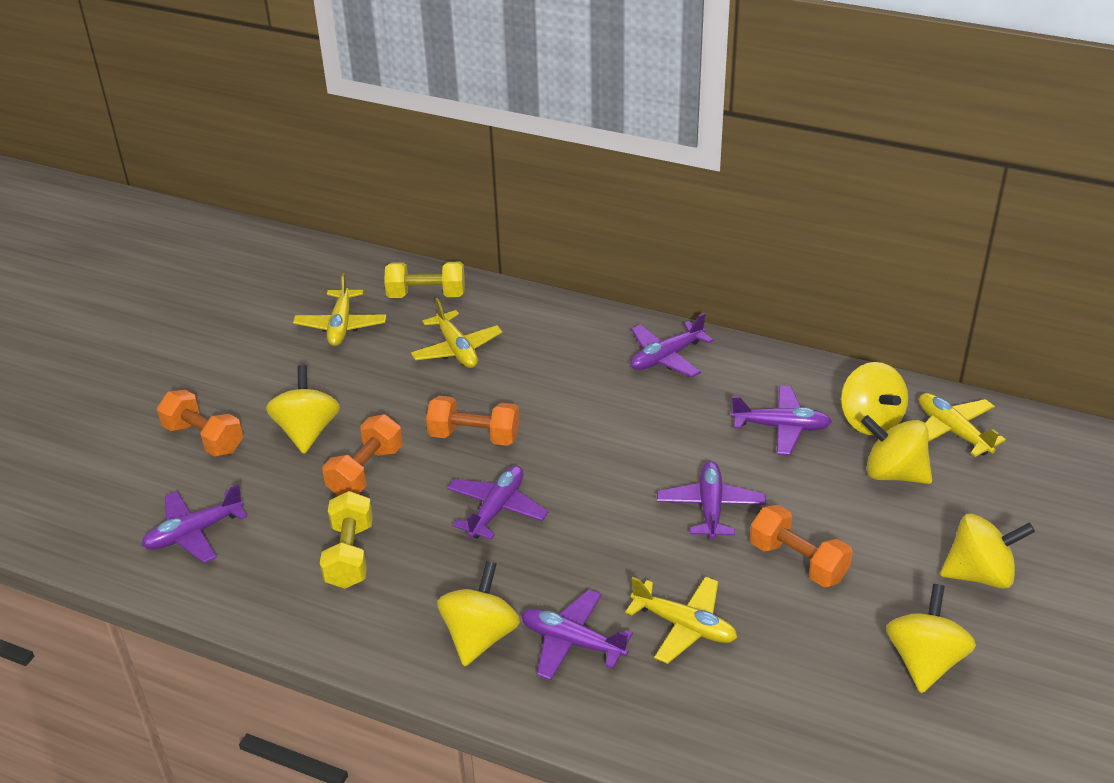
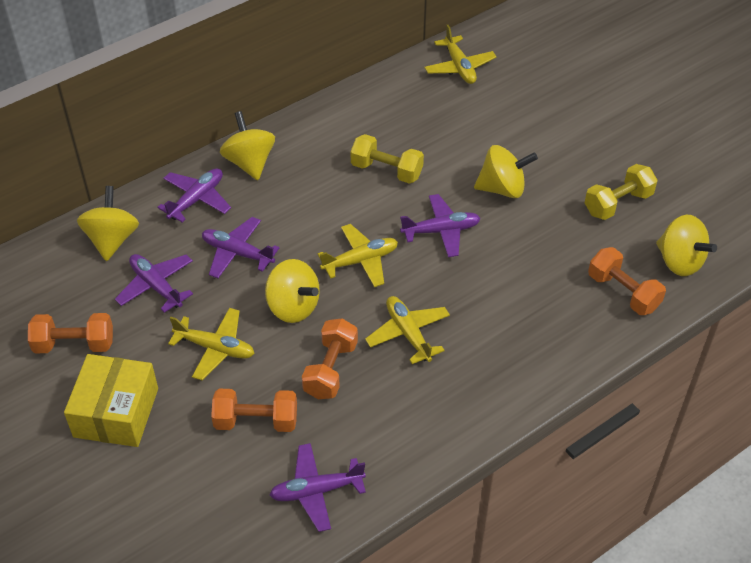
purple plane: [142,484,247,563] [447,465,549,540] [521,589,633,680] [630,313,713,378] [657,461,766,540] [731,386,832,455] = 6 -> [115,254,193,313] [157,168,231,222] [202,217,279,278] [270,443,366,532] [400,194,481,257] = 5
yellow box: none = 0 -> [64,354,158,447] = 1
yellow spinning top: [266,365,340,454] [437,561,520,667] [841,362,908,435] [861,415,932,484] [886,584,976,693] [940,513,1035,589] = 6 -> [77,186,139,261] [220,111,275,180] [265,259,320,323] [474,145,538,198] [656,215,717,276] = 5

